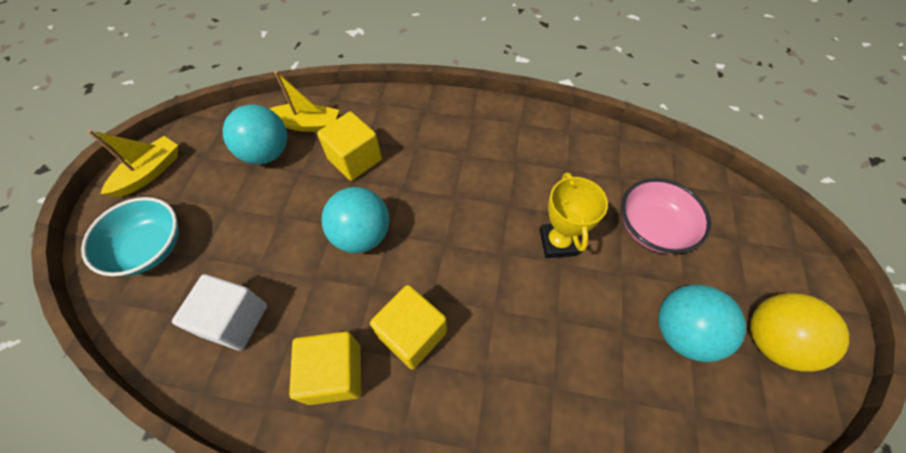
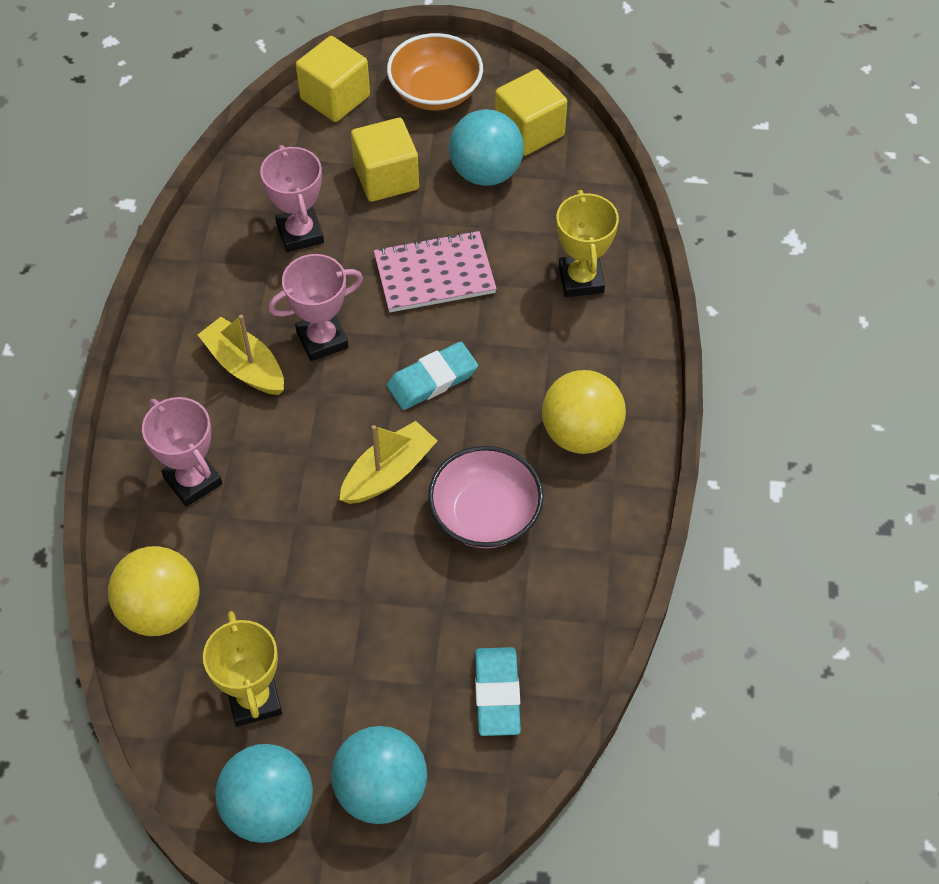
orange bowl: none = 0 -> [387,33,483,110] = 1
pink notebook: none = 0 -> [374,230,497,313] = 1
pink trophy: none = 0 -> [142,397,222,507] [260,145,324,252] [268,254,363,361] = 3
turquoise bowl: [81,197,179,276] = 1 -> none = 0
turquoise eraser: none = 0 -> [386,341,478,410] [475,647,521,736] = 2
white cube: [172,274,267,351] = 1 -> none = 0
yellow ball: [750,293,849,372] = 1 -> [108,546,200,636] [542,370,626,454] = 2
yellow trophy: [539,173,608,258] = 1 -> [203,611,282,727] [556,190,619,297] = 2

